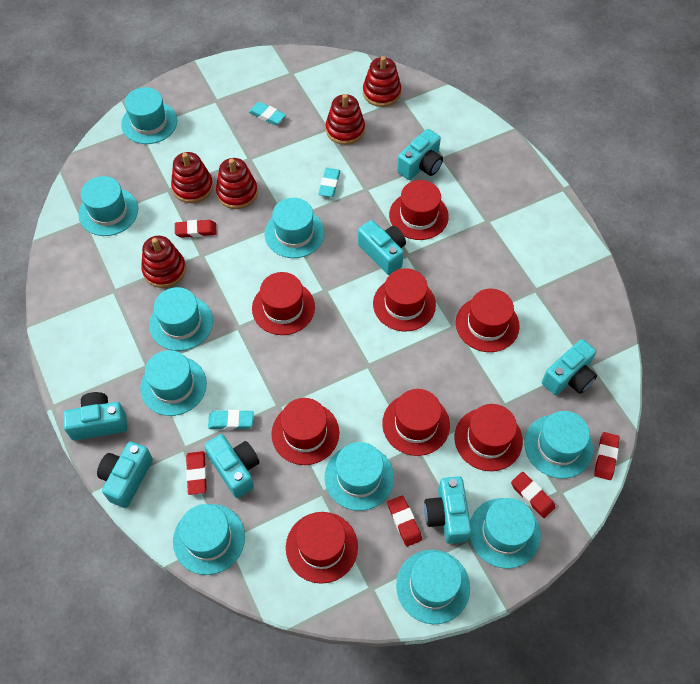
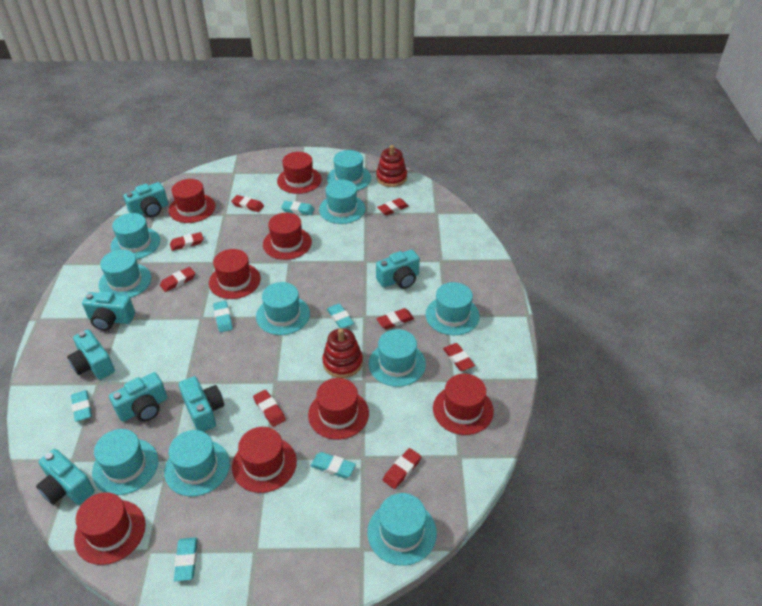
red eraser: [175,220,217,238] [186,451,207,495] [387,495,422,547] [511,472,555,518] [594,432,620,480] = 5 -> [160,267,195,292] [170,232,204,251] [231,195,264,212] [253,390,286,427] [376,308,414,329] [377,198,409,215] [383,448,421,489] [443,343,475,371] = 8
red stacking toy: [141,236,186,288] [171,152,213,203] [216,158,258,209] [326,94,365,145] [363,56,401,107] = 5 -> [322,328,363,378] [376,145,407,187] = 2
turquoise eraser: [208,410,253,430] [249,102,286,125] [318,168,341,197] = 3 -> [71,390,92,422] [174,537,198,581] [213,301,233,332] [281,201,314,215] [311,452,356,478] [327,303,354,328] = 6

